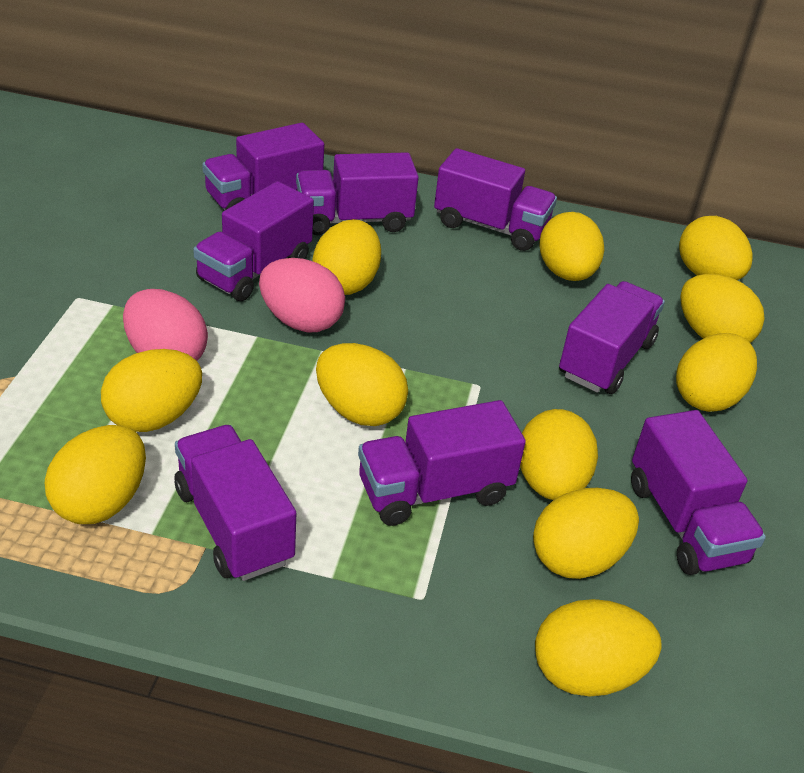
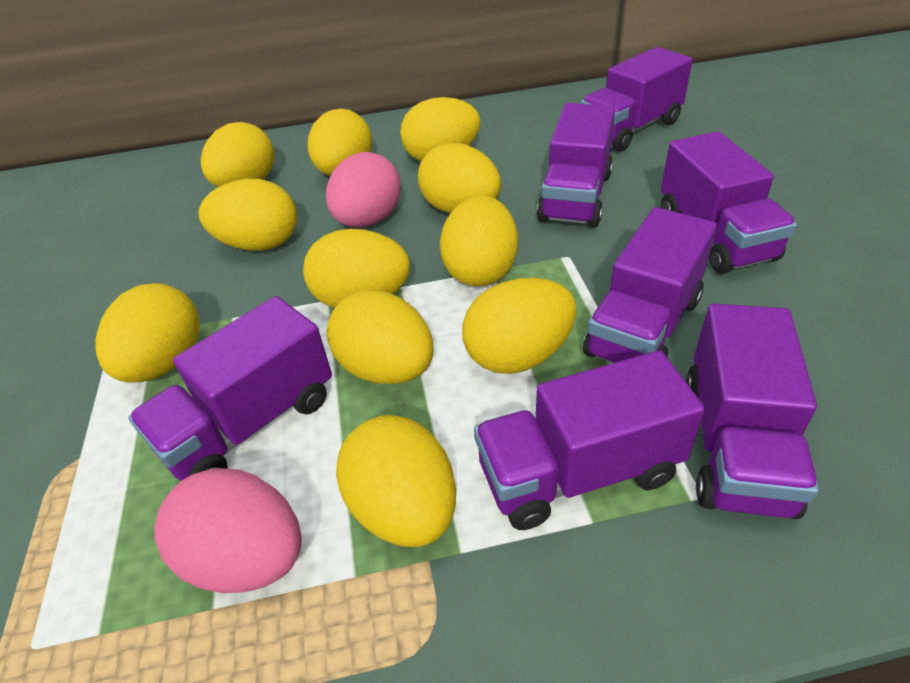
purple truck: [175,425,296,581] [193,181,314,301] [202,123,324,210] [296,152,419,235] [358,400,526,526] [434,148,557,251] [559,281,665,394] [631,410,766,575] = 8 -> [128,296,332,481] [474,350,705,530] [537,103,615,227] [581,47,693,152] [583,207,717,363] [661,131,797,274] [686,304,819,519] = 7

